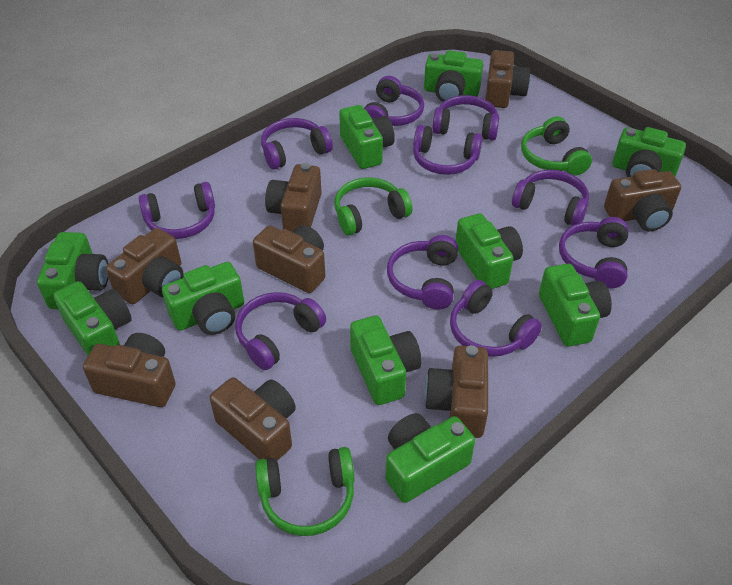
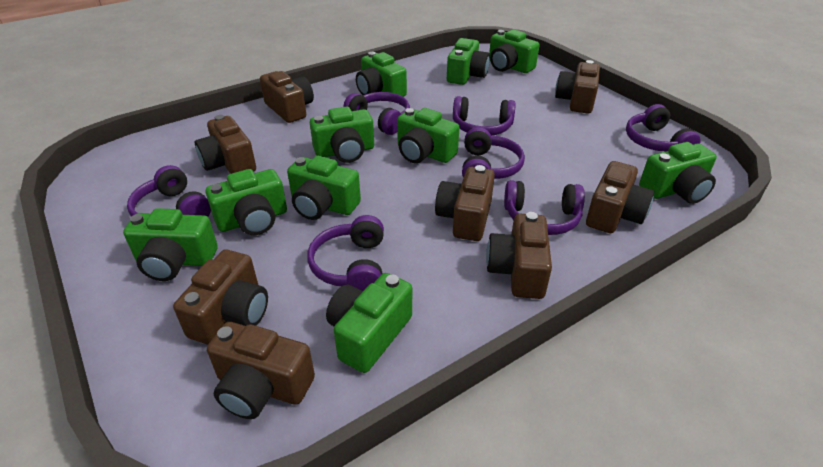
green headphones: [255,447,354,536] [334,177,412,235] [521,116,592,176] = 3 -> none = 0
purple headphones: [139,182,215,239] [235,292,326,370] [261,118,333,169] [364,76,424,126] [387,235,458,310] [413,125,482,175] [433,95,499,140] [450,280,542,357] [512,170,589,226] [559,217,629,289] = 10 -> [127,165,211,217] [307,215,384,291] [343,92,410,135] [453,96,516,135] [462,127,525,179] [504,180,585,235] [626,104,701,151] = 7

